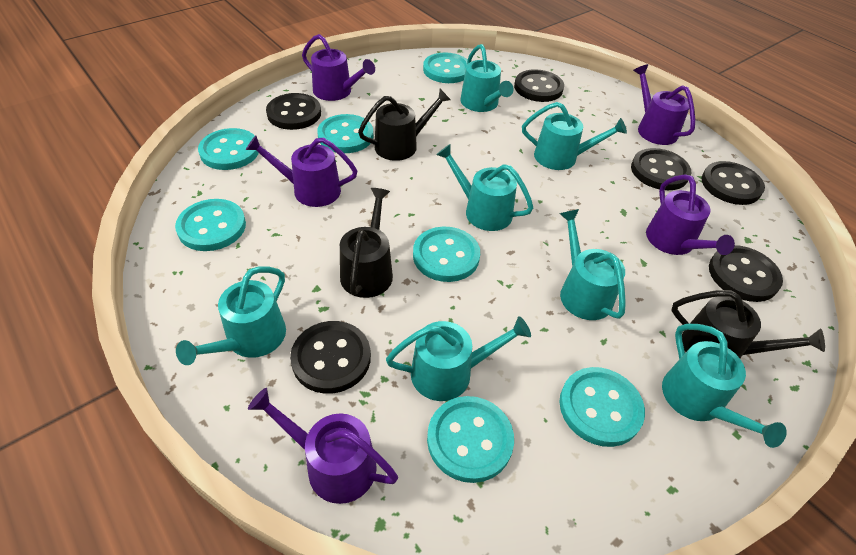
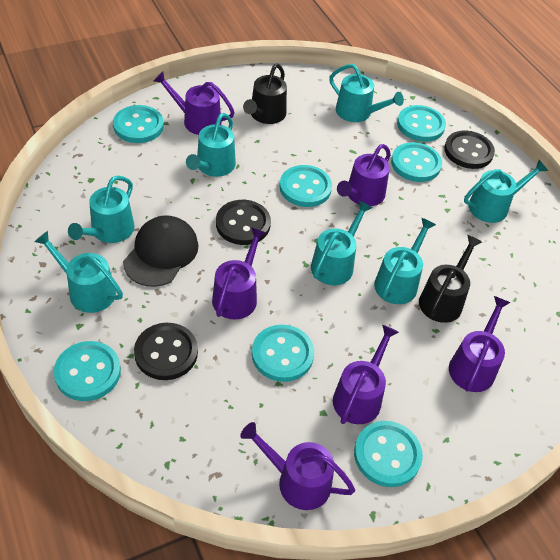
black button: [266,93,321,130] [290,321,371,394] [514,69,564,102] [631,148,691,190] [702,161,765,205] [709,245,783,302] = 6 -> [134,323,198,380] [216,200,271,245] [444,131,495,169] = 3
black cap: none = 0 -> [123,215,199,287] = 1
black watering can: [340,188,393,298] [358,89,451,161] [671,290,825,358] = 3 -> [243,64,287,124] [419,235,482,323] = 2
purple watering can: [246,135,357,207] [248,388,398,504] [302,34,375,101] [633,64,695,145] [646,174,735,255] = 5 -> [154,71,235,135] [212,227,266,319] [240,422,355,510] [333,325,399,424] [337,144,391,206] [449,296,511,392] = 6

